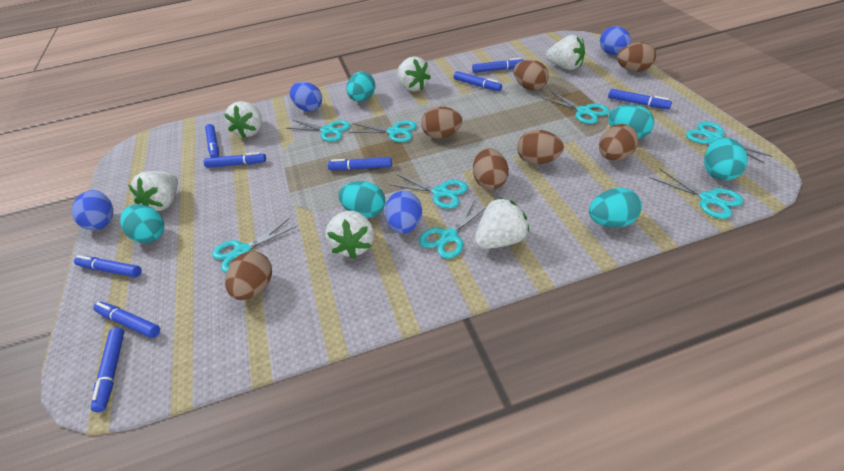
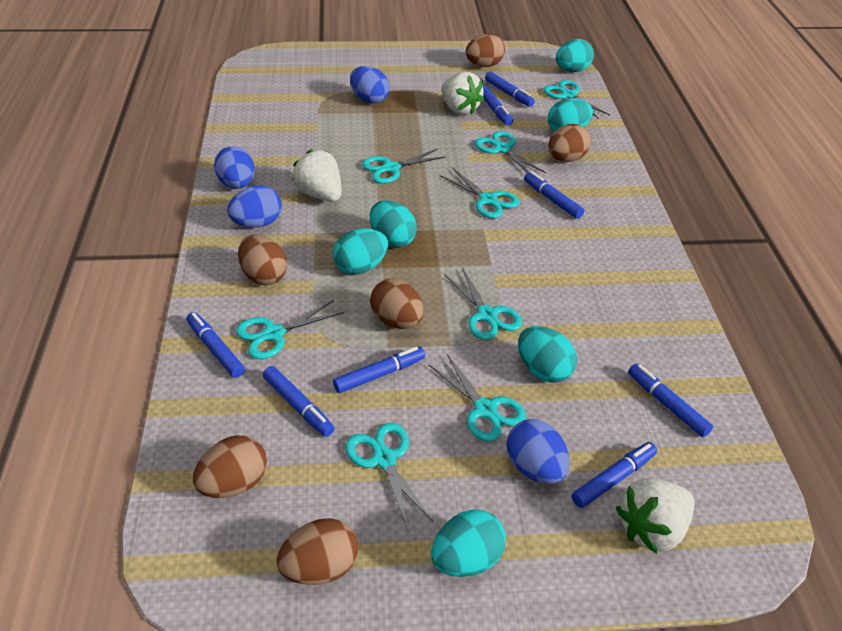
blue marker: [74,255,142,278] [91,327,124,412] [93,302,160,338] [204,152,266,168] [205,124,219,158] [328,157,392,170] [454,71,502,91] [472,58,524,73] [608,89,672,109] = 9 -> [186,312,245,378] [263,366,334,437] [333,347,425,393] [483,85,513,126] [485,72,535,107] [524,172,584,219] [572,442,657,508] [628,364,713,437] = 8
brown egg: [225,251,272,300] [421,107,462,139] [473,148,509,190] [514,60,549,90] [517,130,564,164] [599,124,638,161] [617,42,656,72] = 7 -> [193,436,267,498] [238,235,287,286] [277,518,358,585] [370,279,424,329] [466,34,505,67] [548,124,591,162] = 6
white strawberry: [128,171,178,211] [224,101,262,138] [325,211,374,259] [397,56,431,91] [474,197,530,249] [546,35,585,70] = 6 -> [292,149,341,202] [441,72,484,115] [615,478,694,553] = 3

